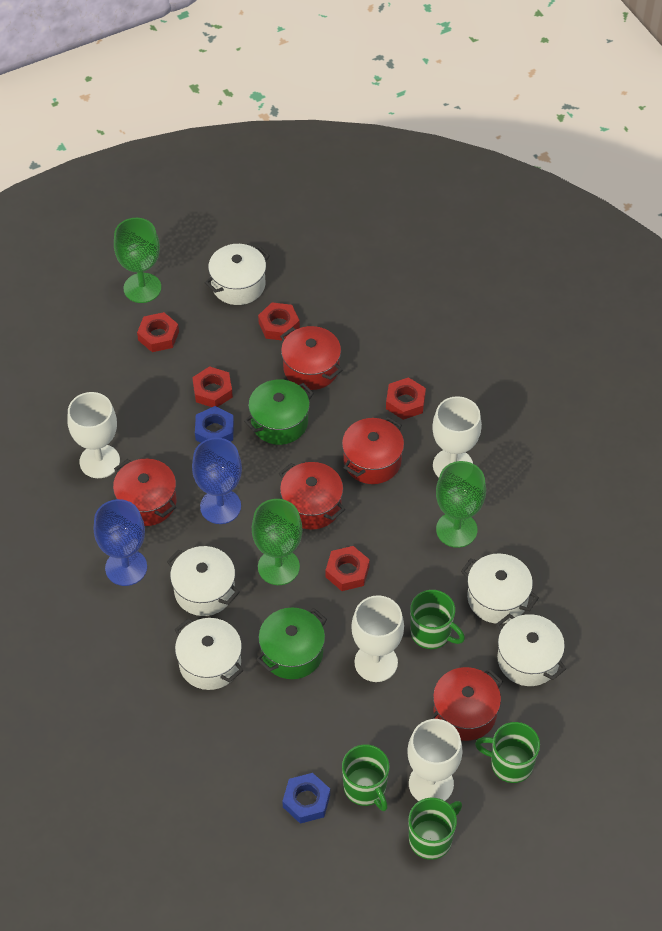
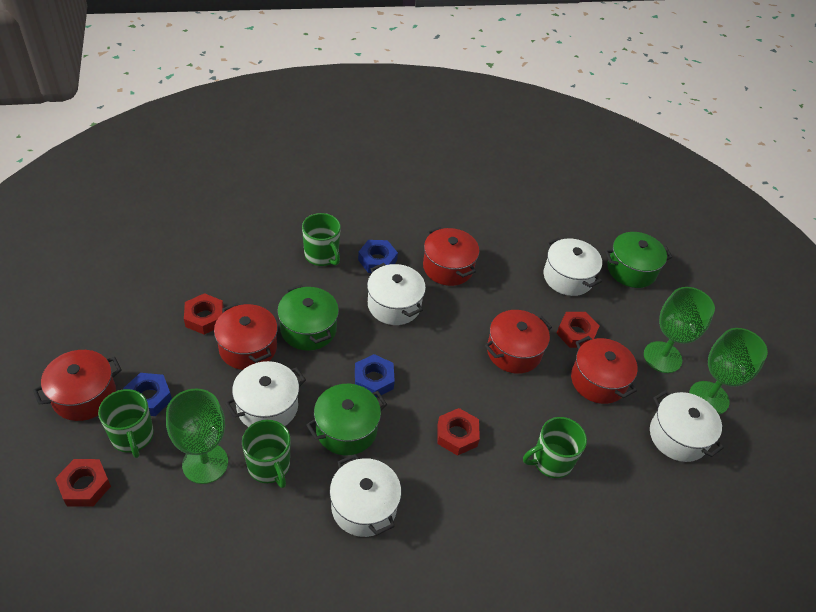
blue goblet: [94,499,147,586] [192,438,242,524] = 2 -> none = 0
blue nut: [195,406,234,443] [282,773,330,824] = 2 -> [123,373,172,416] [355,354,395,398] [358,240,398,273] = 3
green pot: [244,379,314,445] [256,608,327,679] = 2 -> [277,285,339,351] [306,384,387,455] [605,232,672,288] = 3
red nut: [137,312,179,352] [192,366,233,407] [258,302,300,341] [325,546,370,591] [386,377,426,420] = 5 -> [55,459,111,507] [184,293,224,334] [437,408,480,456] [556,312,599,348] = 4
white goblet: [67,392,120,478] [351,595,404,682] [407,719,463,801] [432,396,482,477] = 4 -> none = 0

